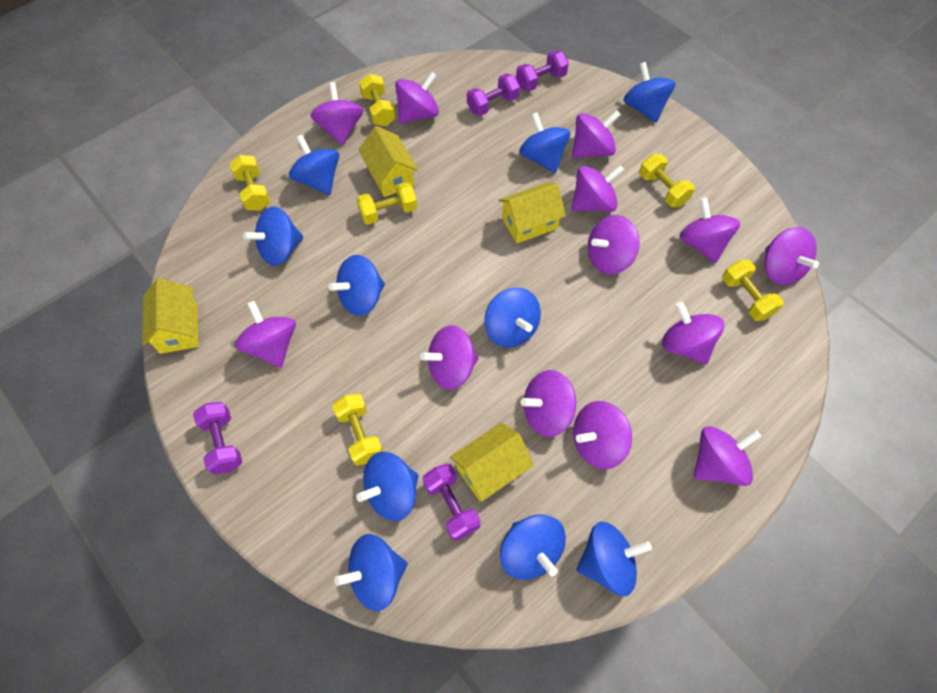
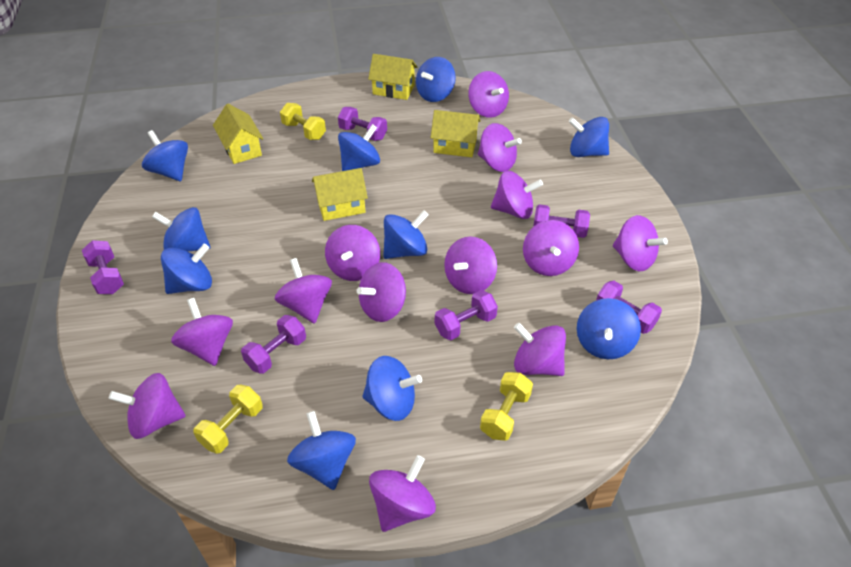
purple dumbbell: [193,402,242,475] [423,463,481,541] [467,73,520,116] [516,51,569,91] = 4 -> [82,240,124,294] [241,315,306,374] [338,107,387,141] [435,290,498,340] [533,204,590,238] [596,281,662,334] = 6
yellow dumbbell: [230,155,270,211] [332,394,383,466] [356,182,417,225] [359,74,396,126] [639,154,695,207] [722,260,784,321] = 6 -> [193,385,263,454] [280,103,326,140] [480,372,533,441] = 3

